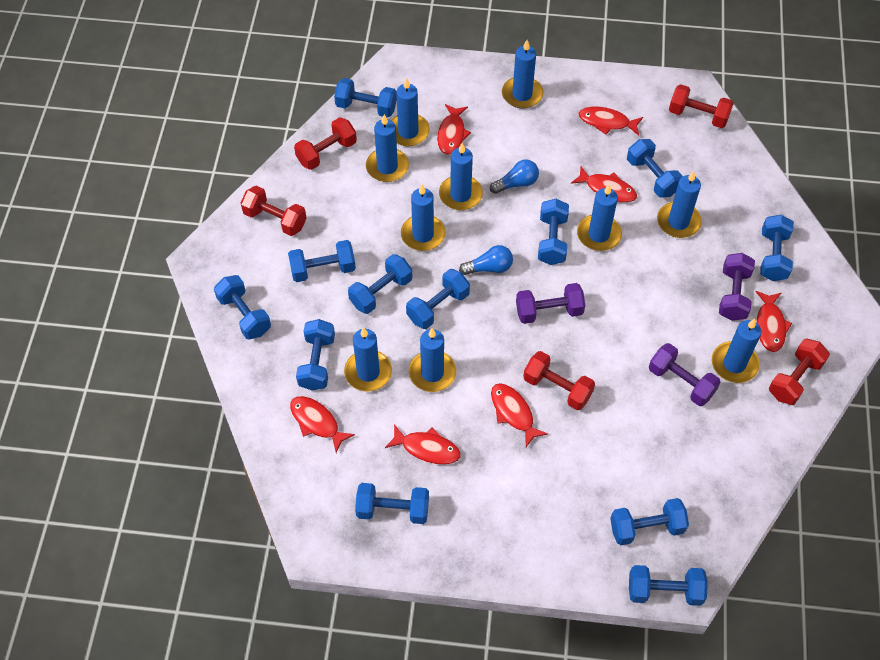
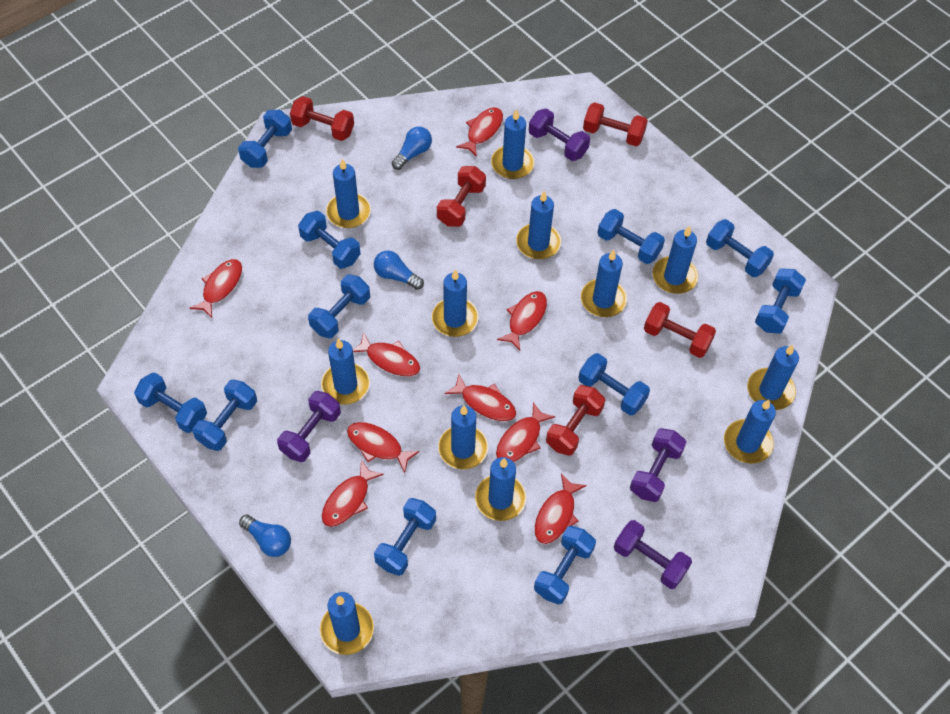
blue candle: [344,327,392,391] [366,114,409,182] [391,78,430,146] [401,184,445,251] [409,328,456,392] [439,143,483,210] [502,40,543,109] [577,184,622,251] [657,171,702,238] [712,319,761,383] = 10 -> [320,592,374,655] [321,338,370,404] [326,159,371,228] [432,269,479,337] [438,405,488,469] [475,457,526,521] [491,109,535,179] [516,191,561,259] [581,250,627,317] [653,226,698,294] [724,400,776,464] [747,345,799,410] = 12
blue dumbbell: [214,275,271,339] [288,240,356,282] [296,319,335,391] [334,78,397,118] [348,254,412,314] [355,483,429,524] [406,269,470,329] [538,199,569,265] [610,498,689,545] [627,139,683,198] [629,565,708,606] [760,215,794,281] = 12 -> [134,372,207,433] [192,379,257,451] [238,110,292,168] [298,211,361,269] [308,274,370,338] [374,498,436,576] [534,526,596,605] [578,353,650,415] [597,209,665,264] [706,219,774,277] [755,268,806,334] = 11
blue light bulb: [459,245,513,275] [490,159,539,194] = 2 -> [239,515,291,557] [374,250,424,290] [392,126,432,170] = 3
purple dumbbell: [516,283,585,324] [649,343,721,406] [719,253,755,321] = 3 -> [277,391,341,462] [529,108,590,161] [614,520,692,589] [630,428,687,502] = 4
red fish: [290,396,355,453] [385,424,461,465] [437,104,471,155] [491,383,548,447] [571,166,637,203] [578,107,643,136] [756,291,792,352] = 7 -> [190,259,242,318] [322,460,384,527] [347,422,420,473] [353,332,420,376] [445,374,516,421] [456,107,503,157] [496,402,555,462] [497,291,547,351] [535,474,587,544] = 9

